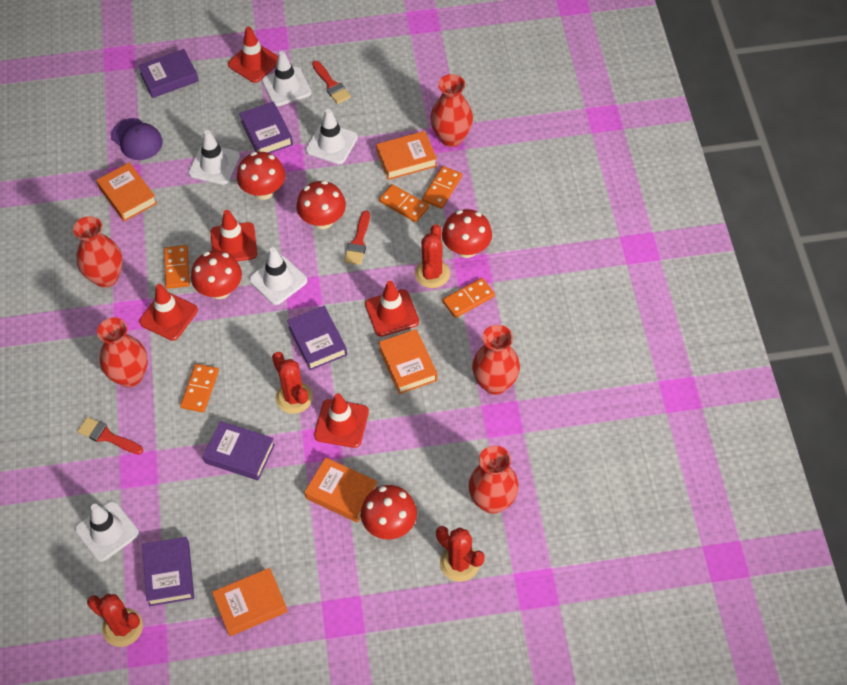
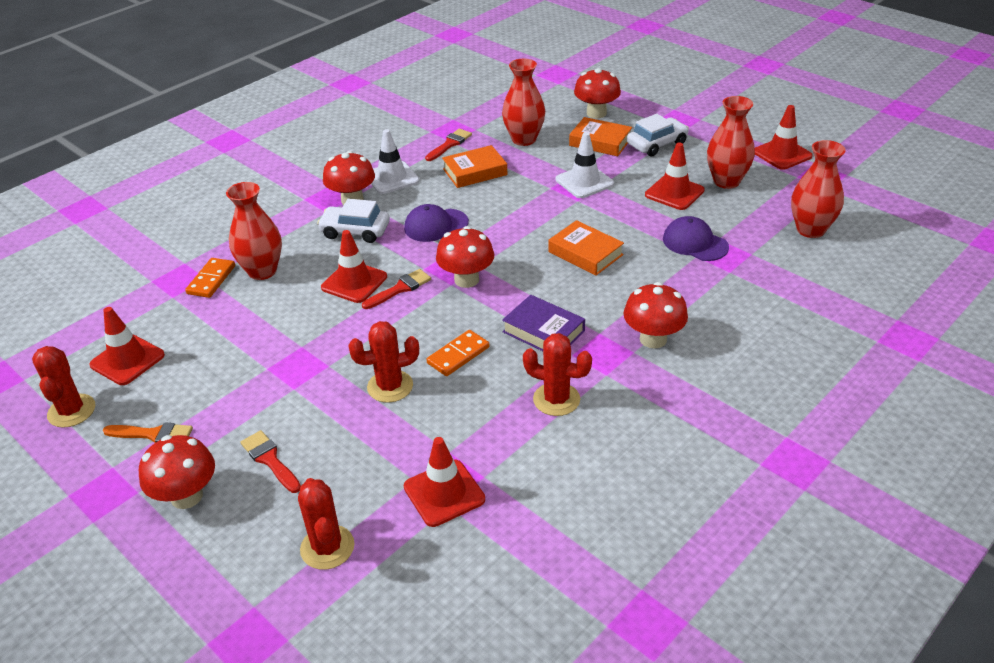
orange book: [96,162,157,222] [212,568,288,636] [305,457,378,523] [376,131,437,180] [378,329,438,394] = 5 -> [442,145,508,188] [548,220,624,275] [569,117,632,156] = 3
orange brush: none = 0 -> [103,422,193,443] = 1
orange domino: [164,245,190,289] [180,364,219,412] [379,184,429,222] [422,166,462,209] [442,278,495,318] = 5 -> [185,258,235,298] [426,330,490,376] = 2
purple book: [138,49,199,98] [142,537,194,606] [203,421,275,480] [239,101,293,153] [287,306,347,370] = 5 -> [502,295,585,351] = 1
purple cap: [111,118,163,160] = 1 -> [404,204,469,242] [663,216,729,261] = 2
red vase: [73,216,123,288] [97,317,148,388] [430,74,473,147] [468,445,519,514] [472,325,520,395] = 5 -> [226,182,282,280] [502,59,545,146] [707,96,755,189] [791,140,846,238] = 4
white car: none = 0 -> [317,199,390,243] [627,114,689,156] = 2
white traffic cone: [75,501,139,562] [188,130,240,185] [249,247,307,305] [262,51,311,107] [306,109,358,164] = 5 -> [371,129,420,194] [556,132,614,198] = 2

